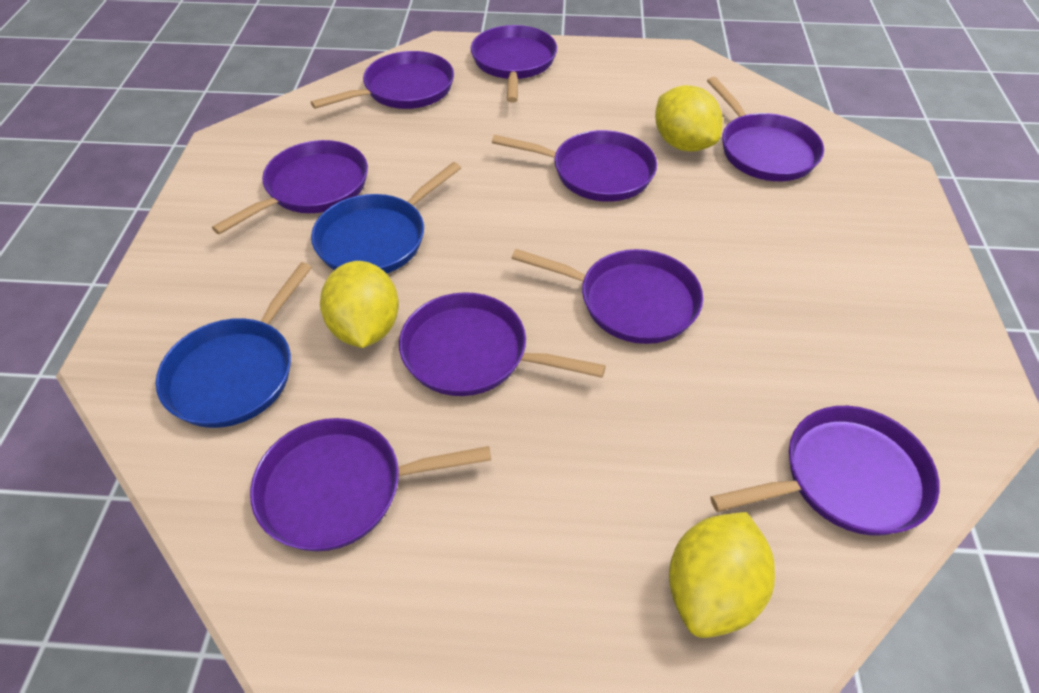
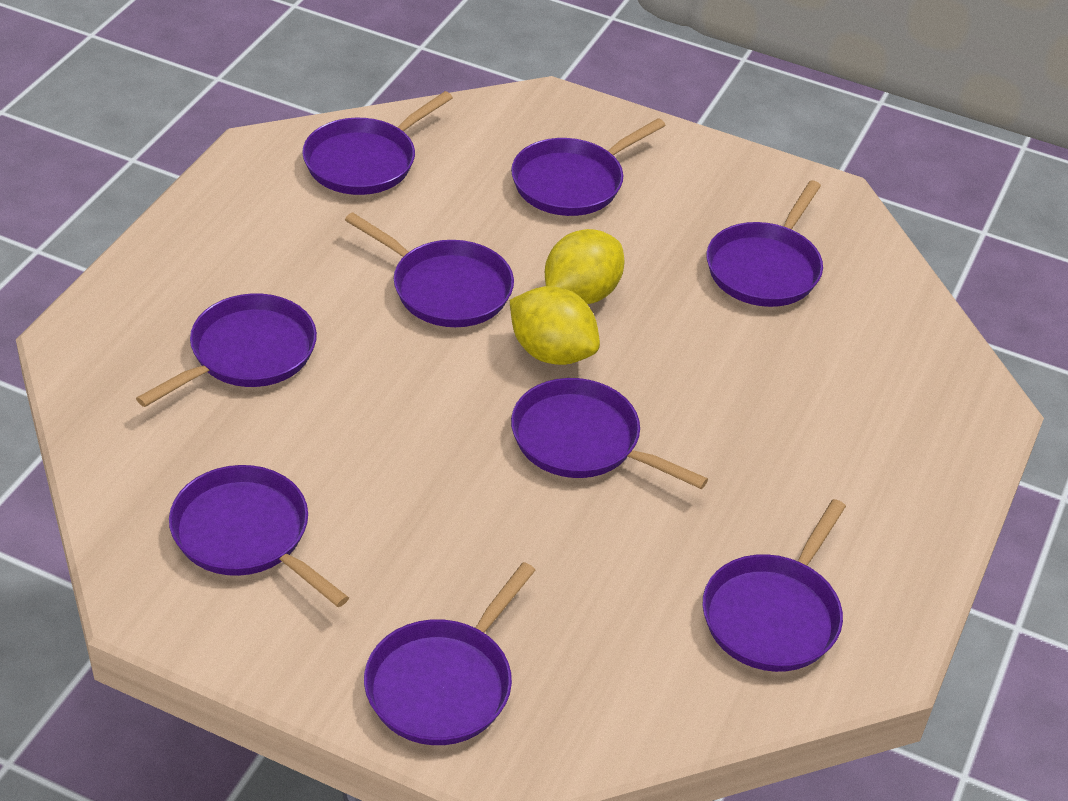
blue pan: [156,262,312,428] [311,162,461,274] = 2 -> none = 0
yellow lemon: [320,261,399,348] [655,85,723,152] [669,512,775,638] = 3 -> [510,286,600,365] [545,229,625,304] = 2

